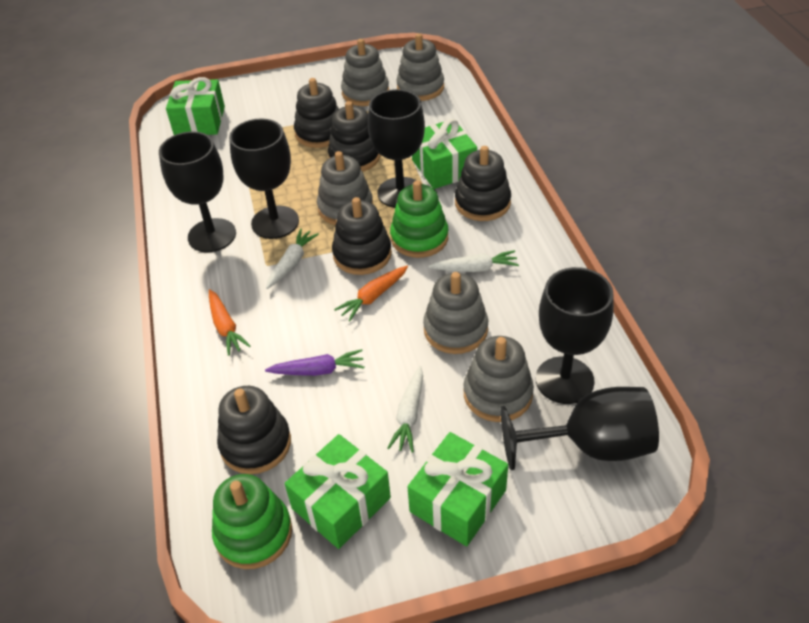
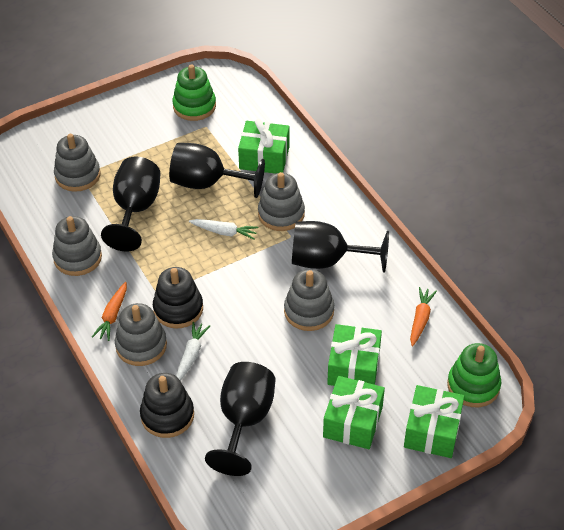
black goblet: [159,131,236,252] [229,118,299,239] [368,89,425,208] [501,387,659,470] [536,267,614,404] = 5 -> [101,156,161,252] [169,143,265,198] [205,362,275,476] [292,221,389,272] = 4
black stacking toy: [217,386,291,474] [294,78,339,148] [328,101,381,172] [332,197,392,275] [455,146,511,221] = 5 -> [140,373,194,438] [153,267,203,328] = 2
purple carrot: [265,349,365,376] = 1 -> none = 0
white carrot: [266,228,319,289] [387,366,423,452] [428,250,519,272] = 3 -> [176,322,210,381] [189,219,258,240] = 2

